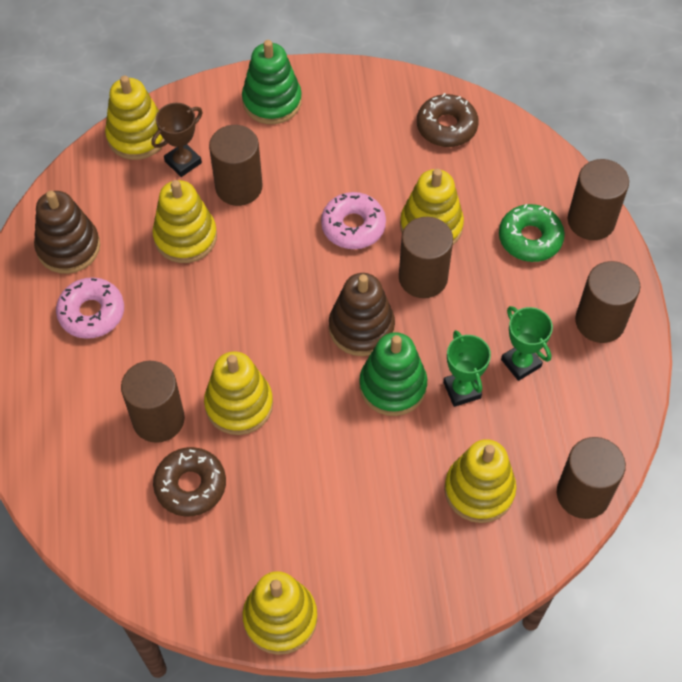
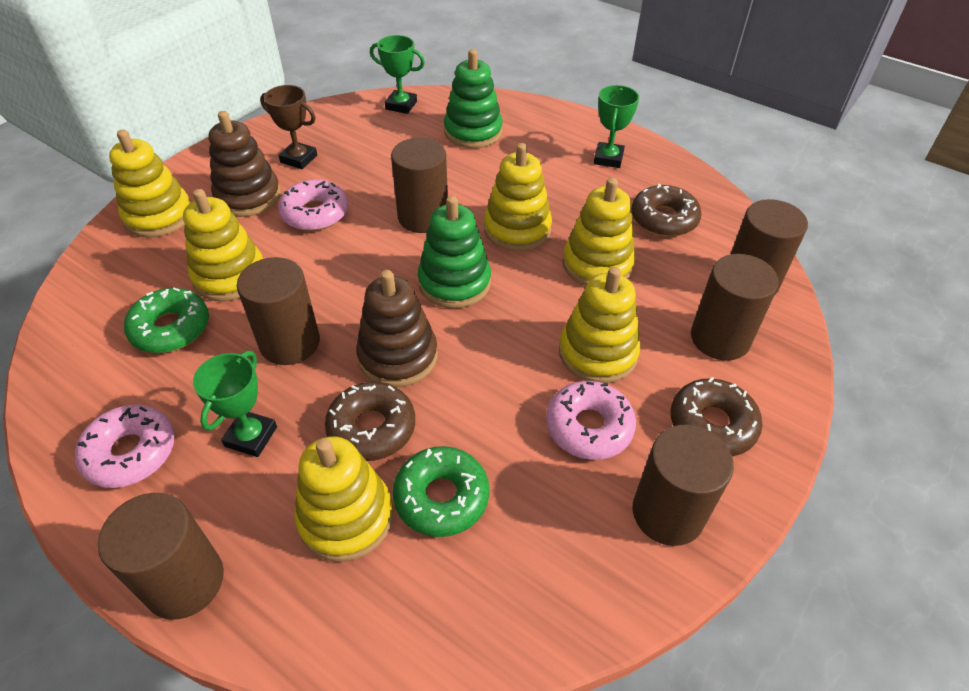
brown donut: [153,447,226,516] [417,93,479,147] = 2 -> [325,382,415,461] [631,184,702,237] [671,377,763,456] = 3
green donut: [499,204,565,262] = 1 -> [124,288,209,353] [393,446,489,537] = 2
green trophy: [443,330,491,407] [501,306,553,381] = 2 -> [193,351,277,457] [370,35,425,114] [594,85,639,168] = 3
pink donut: [56,277,124,339] [321,192,386,249] = 2 -> [75,404,175,488] [278,179,348,231] [546,381,636,460] = 3

